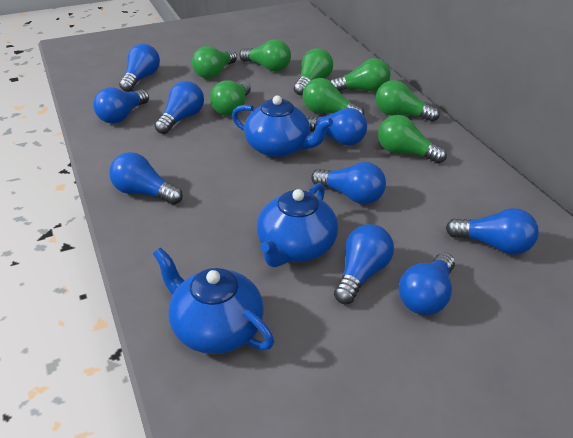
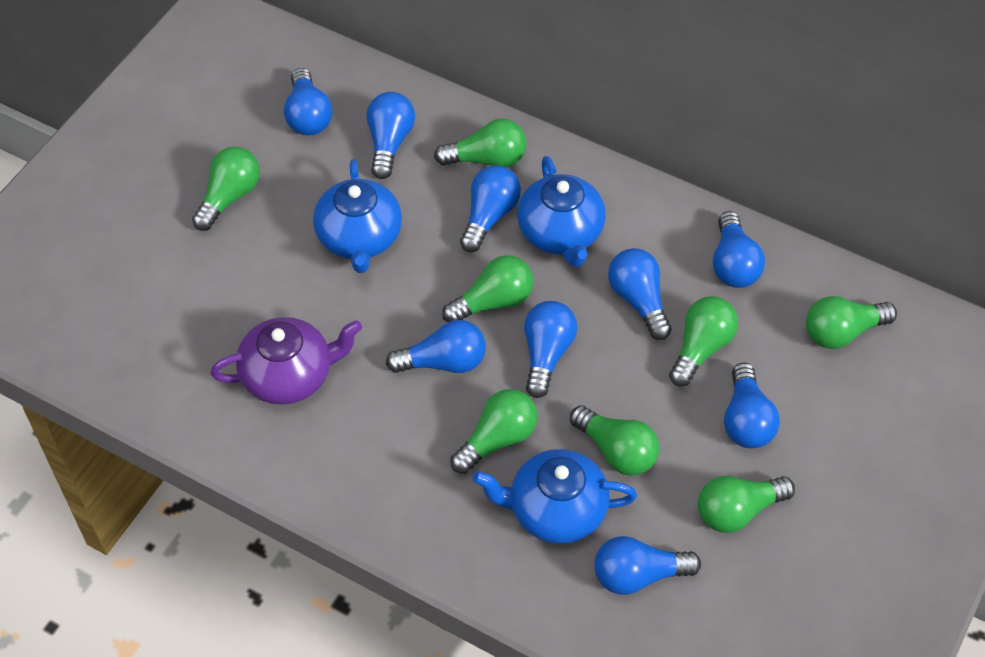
purple teapot: none = 0 -> [211,317,362,405] = 1

